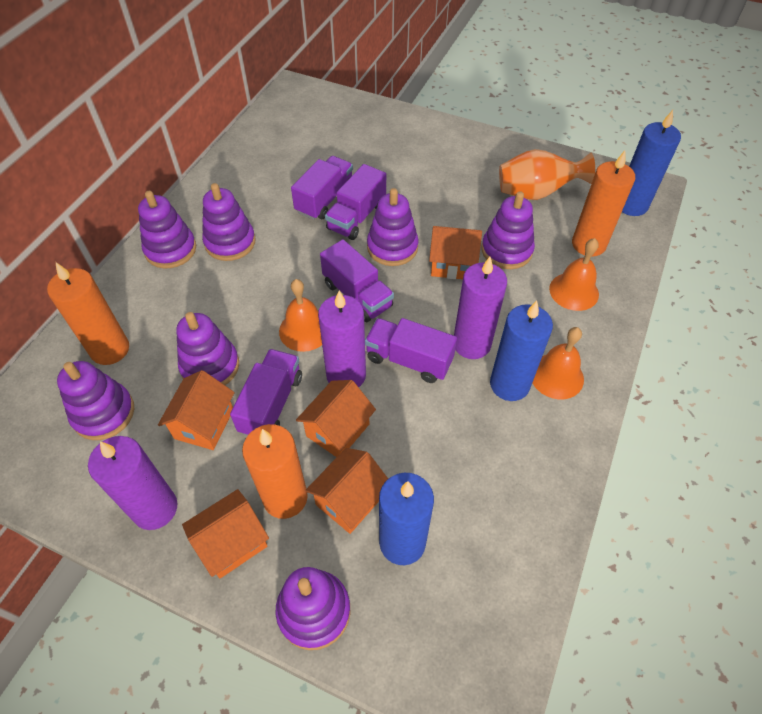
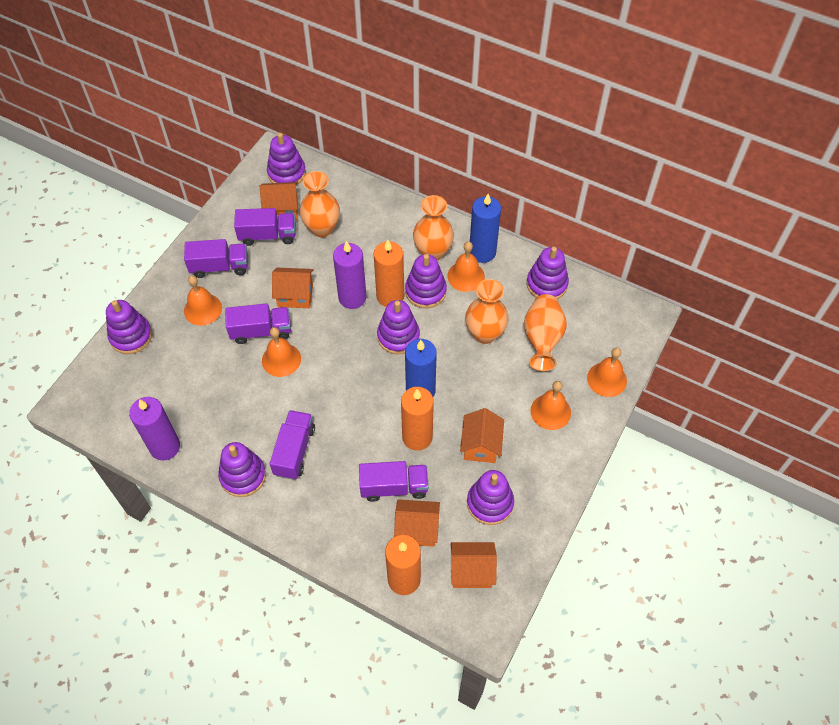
blue candle: [379,473,434,565] [490,301,553,401] [622,110,681,216] = 3 -> [405,339,437,397] [470,194,501,263] = 2
orange bell: [279,279,322,352] [532,327,584,399] [549,238,599,311] = 3 -> [184,275,222,326] [262,327,301,377] [447,241,485,292] [530,381,571,430] [587,347,627,397] = 5
orange vase: [499,149,595,200] = 1 -> [300,171,340,237] [413,195,454,261] [465,279,509,344] [523,294,567,371] = 4
purple candle: [88,436,177,530] [318,291,366,387] [454,257,507,359] = 3 -> [129,397,180,460] [333,241,366,309] = 2

